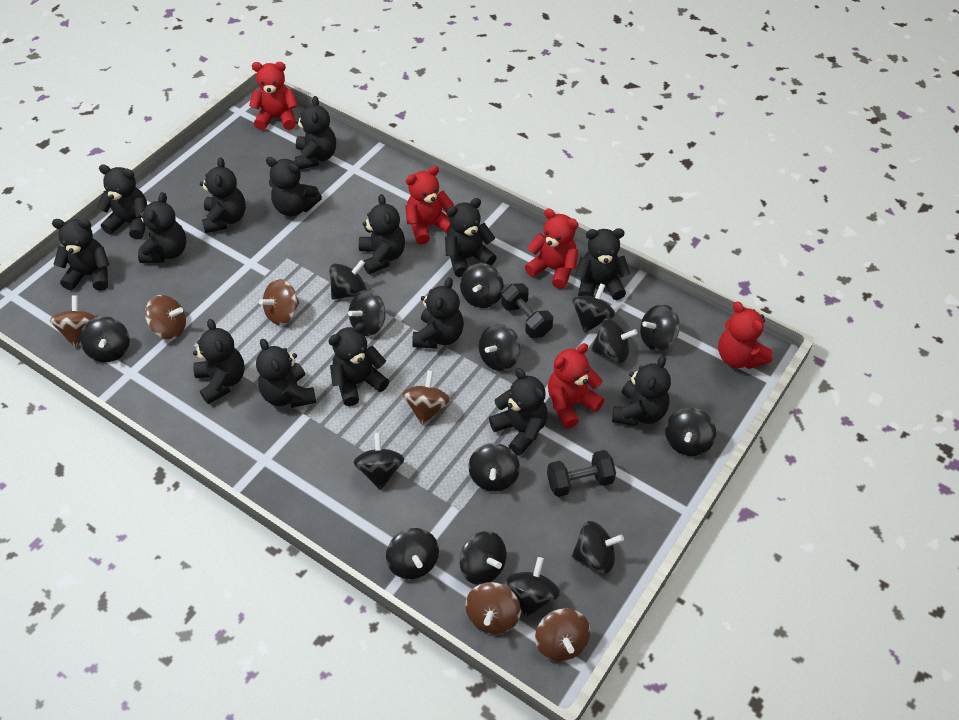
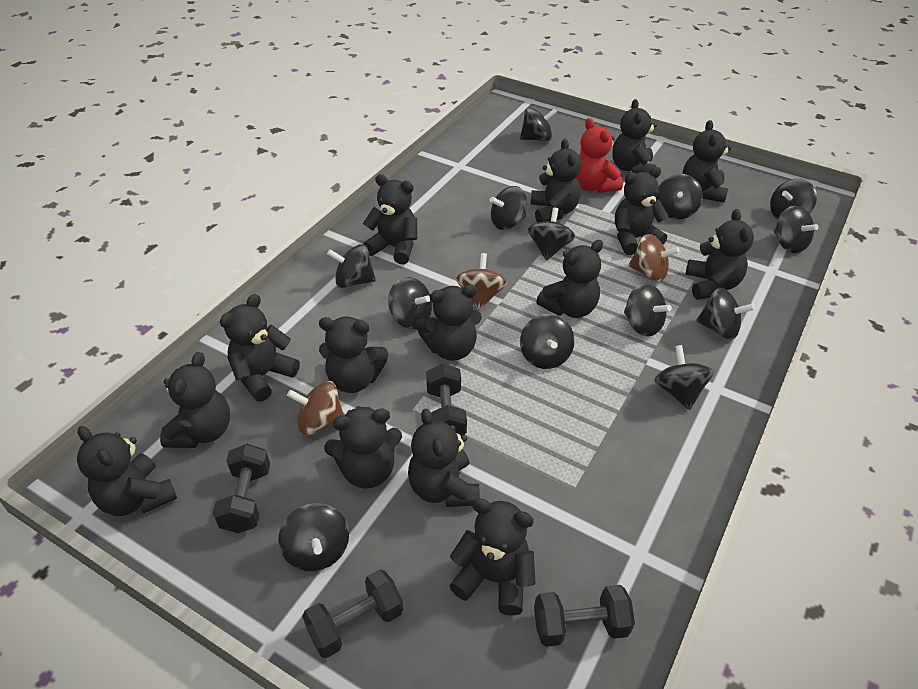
black dumbbell: [501,283,553,338] [547,450,616,497] = 2 -> [213,444,270,533] [302,569,403,658] [426,363,467,436] [534,585,635,647] = 4
black spinning top: [80,316,130,363] [329,260,366,300] [348,290,386,336] [353,433,404,490] [386,528,439,579] [459,531,507,585] [460,263,504,308] [468,443,520,492] [479,324,521,371] [507,557,560,618] [572,283,616,333] [572,521,624,573] [591,319,638,363] [640,304,680,351] [665,408,716,456] = 15 -> [278,503,349,571] [327,244,376,288] [388,277,432,329] [490,186,527,230] [520,107,557,141] [520,314,575,369] [528,207,575,260] [624,283,671,337] [654,345,714,410] [656,174,703,219] [696,288,755,340] [770,179,817,219] [774,206,818,253] = 13
brown spinning top: [50,296,97,348] [145,295,186,339] [259,279,299,325] [402,370,451,425] [465,582,521,634] [535,608,590,661] = 6 -> [287,381,344,436] [456,253,507,310] [628,234,679,282] = 3
red teddy bear: [249,62,298,130] [405,166,454,245] [525,209,578,289] [548,343,604,429] [718,301,772,369] = 5 -> [576,118,623,193] = 1

